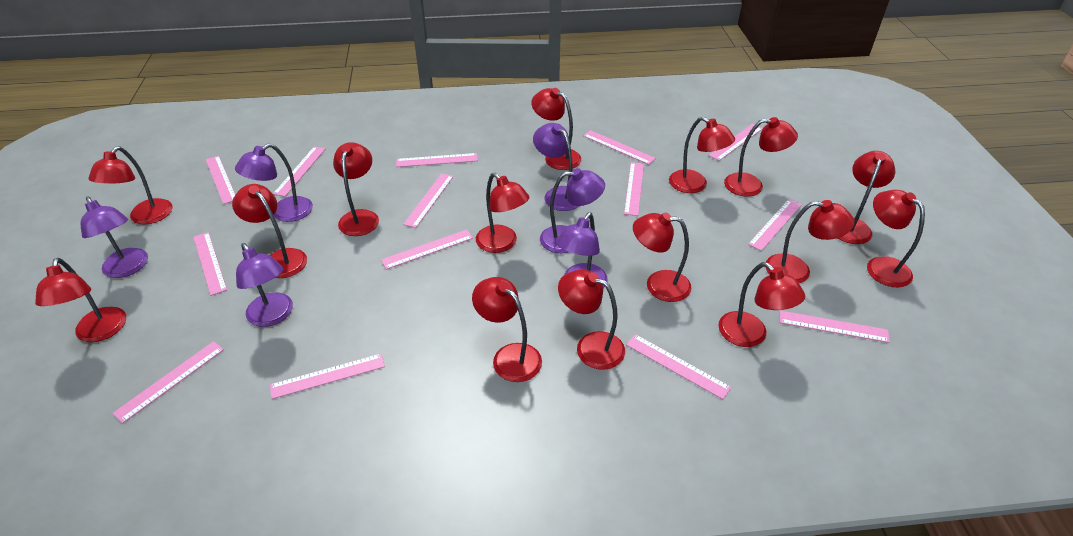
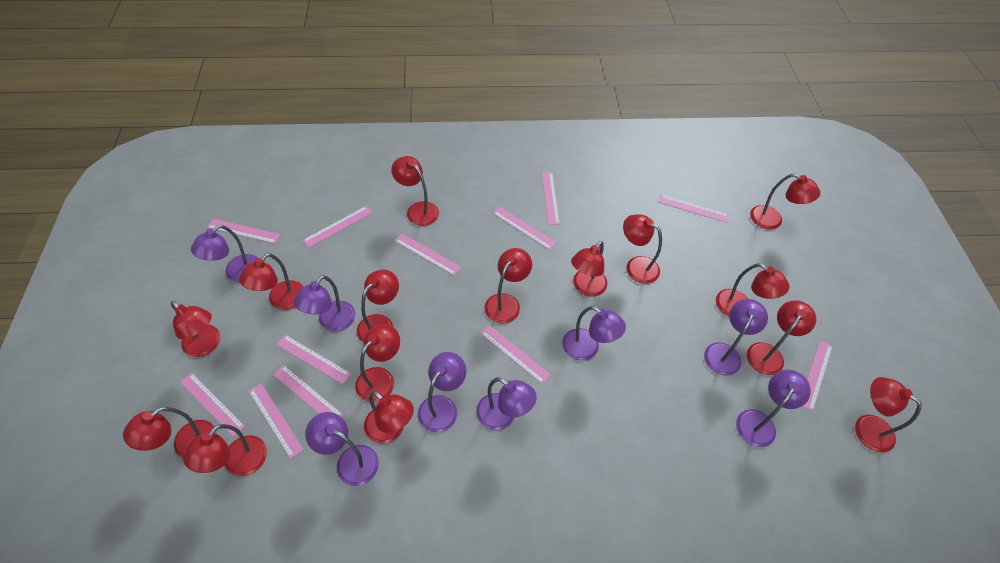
pink ruler: [112,341,224,423] [193,232,227,296] [206,156,235,204] [270,354,385,399] [273,146,326,197] [381,229,473,270] [396,153,478,167] [403,173,454,228] [583,130,656,165] [624,162,644,216] [626,334,731,399] [709,124,763,161] [748,199,801,251] [780,310,890,343] = 14 -> [180,373,245,437] [207,219,281,244] [249,383,304,459] [273,365,343,417] [276,335,351,384] [303,206,372,248] [394,233,461,276] [481,325,551,384] [493,207,557,250] [542,172,560,225] [658,194,729,223] [802,340,833,411] = 12
purple lamp: [81,196,148,278] [235,143,313,222] [236,243,293,327] [533,123,579,211] [540,168,605,253] [556,212,608,288] = 6 -> [191,225,258,282] [294,275,355,332] [305,412,379,486] [418,352,466,433] [476,377,537,430] [562,306,626,361] [704,299,768,376] [736,370,811,447] = 8

